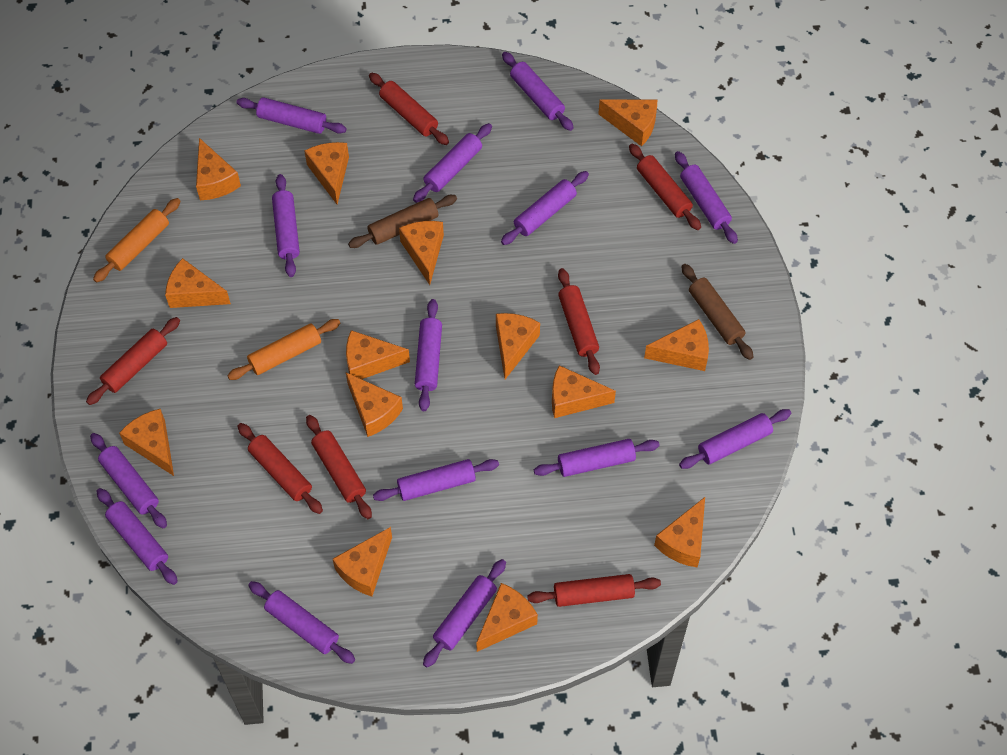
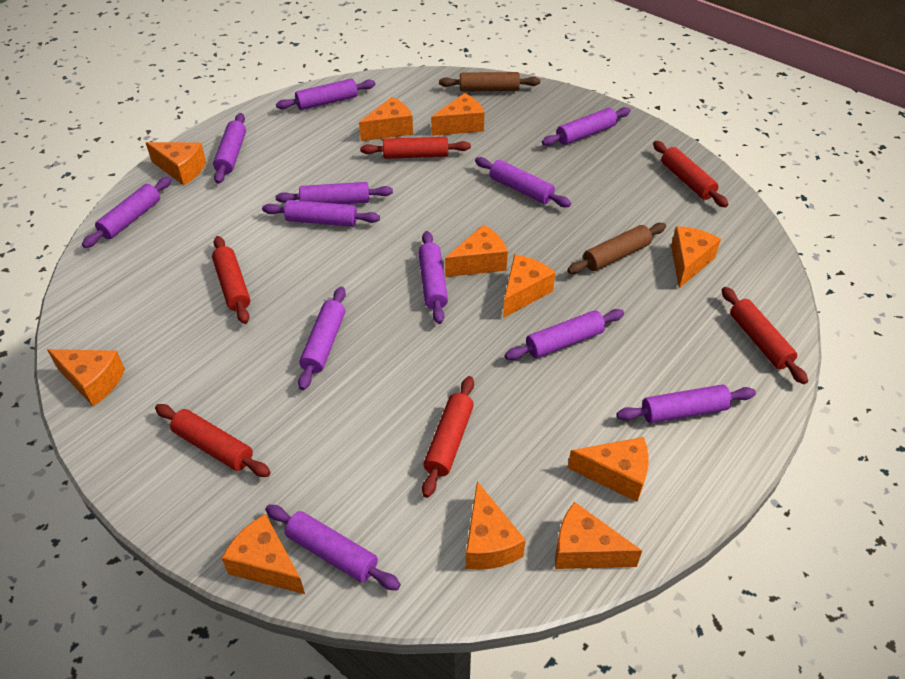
orange cheese: [119,409,174,476] [165,258,231,308] [196,138,241,200] [305,142,349,204] [333,527,392,597] [346,330,410,379] [346,373,403,437] [399,221,444,285] [476,583,538,652] [496,313,540,379] [552,365,616,418] [598,99,657,146] [644,319,709,371] [654,497,705,567] = 14 -> [47,349,125,406] [146,142,206,185] [222,514,305,594] [359,97,413,141] [431,93,484,136] [445,225,508,277] [466,481,526,570] [503,254,555,318] [555,502,642,569] [568,437,649,502] [671,226,721,288] = 11
orange rolling pin: [93,198,181,283] [227,319,340,380] = 2 -> none = 0
purple rolling pin: [90,433,167,528] [97,488,178,585] [236,97,347,134] [248,581,355,664] [272,174,300,277] [373,459,499,501] [413,123,492,203] [415,299,442,411] [423,559,506,667] [501,171,589,245] [502,52,574,131] [534,439,660,477] [675,151,738,244] [679,409,791,469] = 14 -> [82,177,171,248] [213,113,246,184] [262,200,380,227] [265,505,401,590] [275,182,393,204] [276,79,376,110] [298,287,346,390] [418,231,448,324] [475,157,571,207] [505,309,624,360] [542,107,631,146] [616,385,756,423] = 12
red rolling pin: [86,317,180,405] [237,423,323,514] [306,415,372,519] [369,73,449,145] [527,574,661,607] [558,268,600,375] [629,144,701,230] = 7 -> [155,404,271,477] [212,236,250,324] [360,137,471,159] [422,376,474,498] [653,141,728,207] [722,287,808,384] = 6

